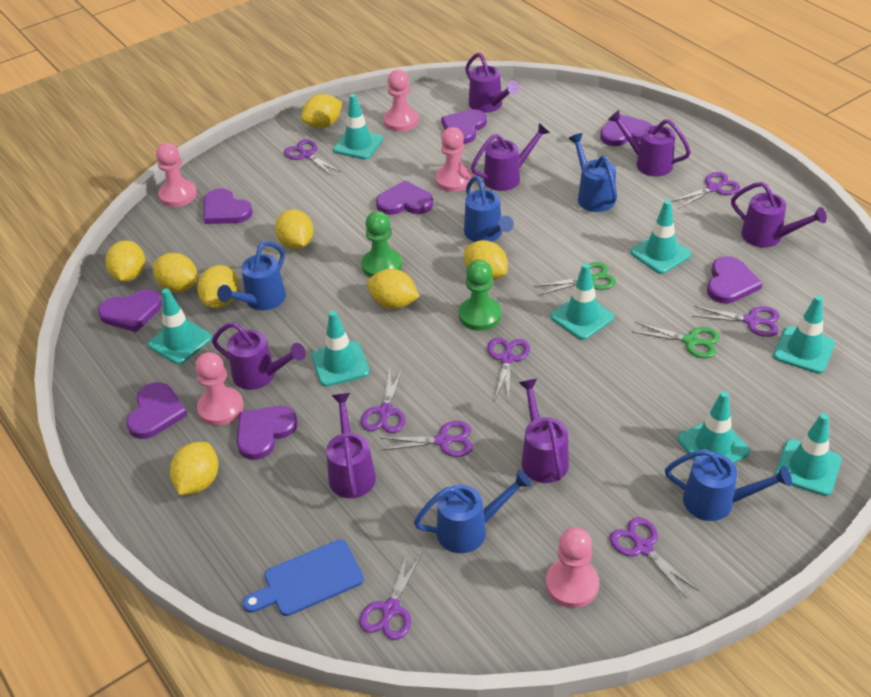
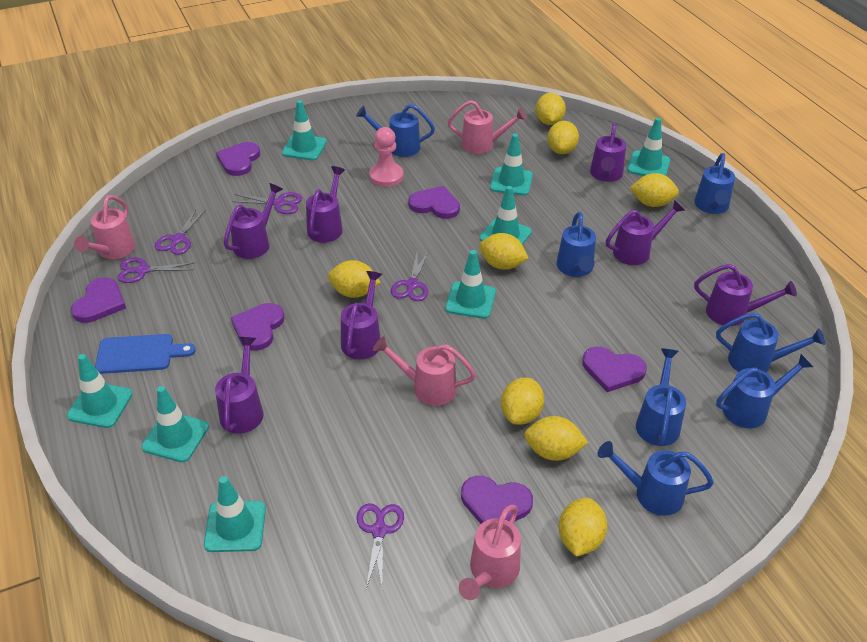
blue watering can: [217,241,286,311] [414,470,532,553] [464,176,514,242] [568,133,617,212] [665,449,792,521] = 5 -> [356,104,435,157] [556,212,596,277] [598,441,714,516] [636,348,686,446] [694,153,735,214] [716,312,825,372] [716,354,813,428] = 7
green pawn: [361,211,402,278] [459,260,501,331] = 2 -> none = 0
green scissors: [534,262,616,296] [633,322,720,358] = 2 -> none = 0
pink pawn: [156,143,197,207] [195,352,244,426] [384,70,419,132] [435,127,472,192] [546,527,599,608] = 5 -> [369,127,403,187] = 1
pink watering can: none = 0 -> [74,195,135,259] [373,337,476,406] [448,100,527,154] [459,505,521,600] = 4
purple heart: [98,289,162,332] [126,382,187,439] [204,188,253,224] [237,406,298,460] [376,180,433,215] [441,109,487,144] [600,114,652,146] [707,256,762,303] = 8 -> [71,277,126,323] [216,142,261,176] [231,303,285,351] [408,186,460,219] [461,476,533,524] [582,346,647,392] = 6
purple scissors: [284,139,342,177] [359,550,423,640] [361,367,405,433] [380,421,473,457] [487,337,530,403] [610,517,699,599] [671,172,740,209] [693,306,780,337] = 8 -> [118,257,194,283] [155,209,206,255] [232,192,302,214] [357,503,404,589] [391,251,429,301] = 5

